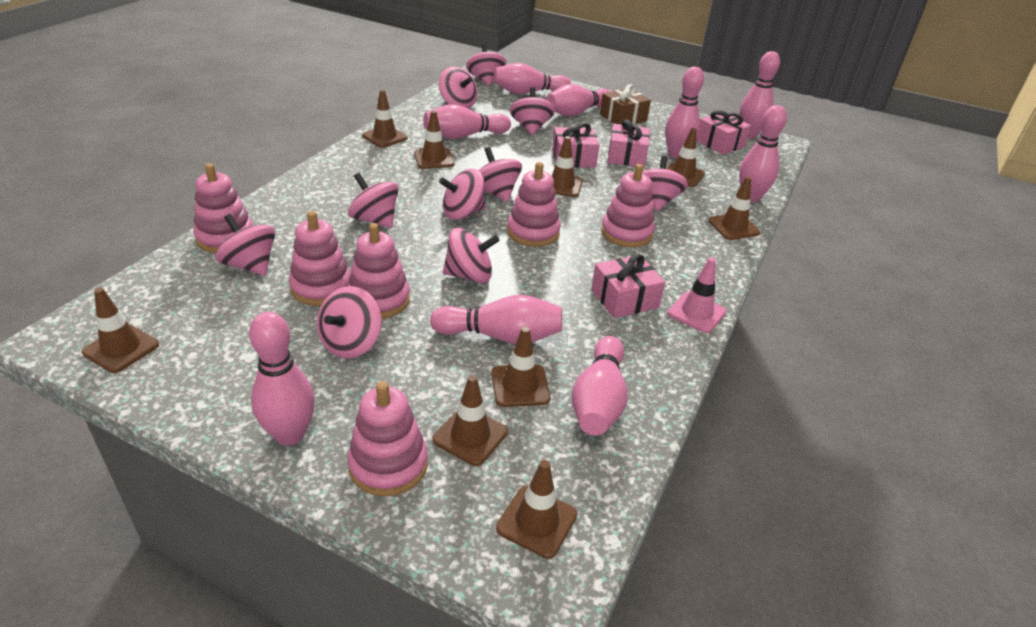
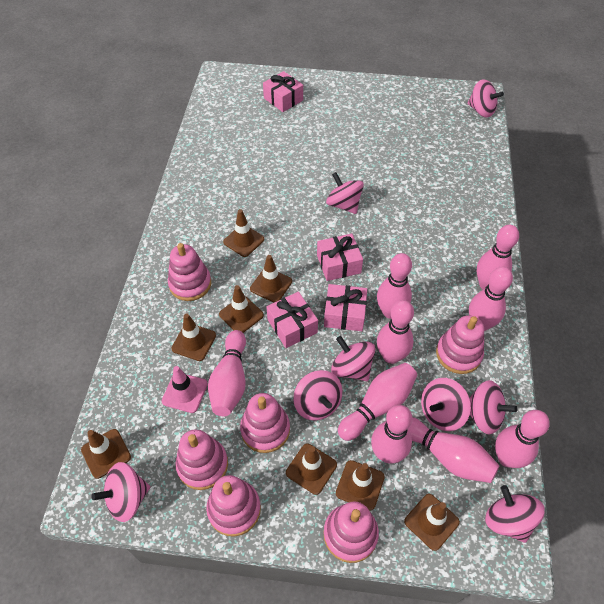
brown gift: [600,84,651,125] = 1 -> none = 0
brown traffic cone: [82,287,159,373] [362,90,408,148] [414,111,455,169] [433,375,508,466] [491,327,550,407] [496,460,577,559] [549,136,583,197] [666,128,705,187] [708,177,760,240] = 9 -> [81,429,131,479] [171,314,216,361] [219,285,264,333] [223,209,264,257] [250,255,292,302] [286,444,337,495] [336,460,385,510] [404,494,460,551] = 8
pink spinning top: [215,214,275,276] [317,286,382,358] [348,173,399,228] [439,67,477,108] [439,169,486,220] [443,228,500,283] [466,44,507,86] [479,147,522,202] [510,87,555,135] [642,156,688,211] = 10 -> [91,462,150,522] [294,370,342,421] [326,172,364,214] [331,336,375,381] [421,378,471,431] [468,79,504,117] [470,380,517,434] [485,485,545,543] = 8

